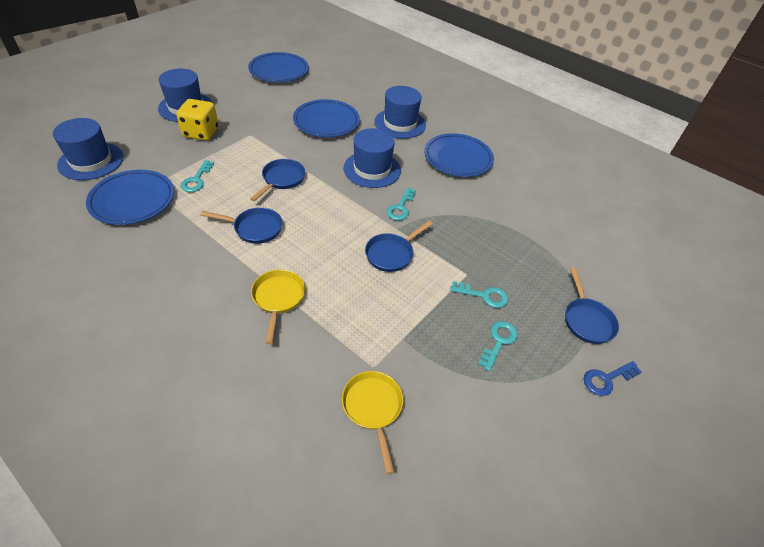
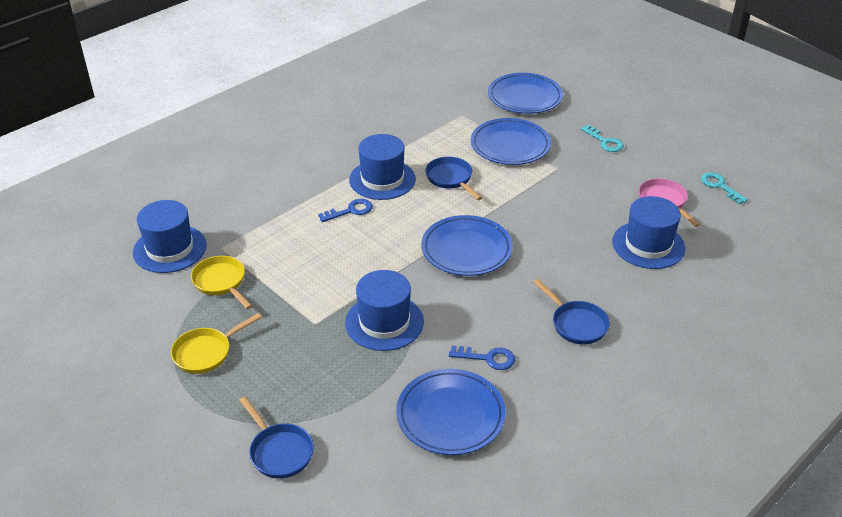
blue key: [584,361,642,396] = 1 -> [318,199,373,222] [449,346,515,370] = 2
blue pan: [200,207,282,244] [250,159,305,201] [365,221,432,272] [565,268,619,344] = 4 -> [239,396,314,479] [425,157,482,200] [533,279,610,345] = 3
pink pan: none = 0 -> [639,178,700,227] = 1
turquoise key: [181,160,214,192] [386,187,416,220] [450,281,508,308] [478,321,518,371] = 4 -> [581,125,624,152] [701,172,748,204] = 2
yellow dice: [176,99,219,141] = 1 -> none = 0

